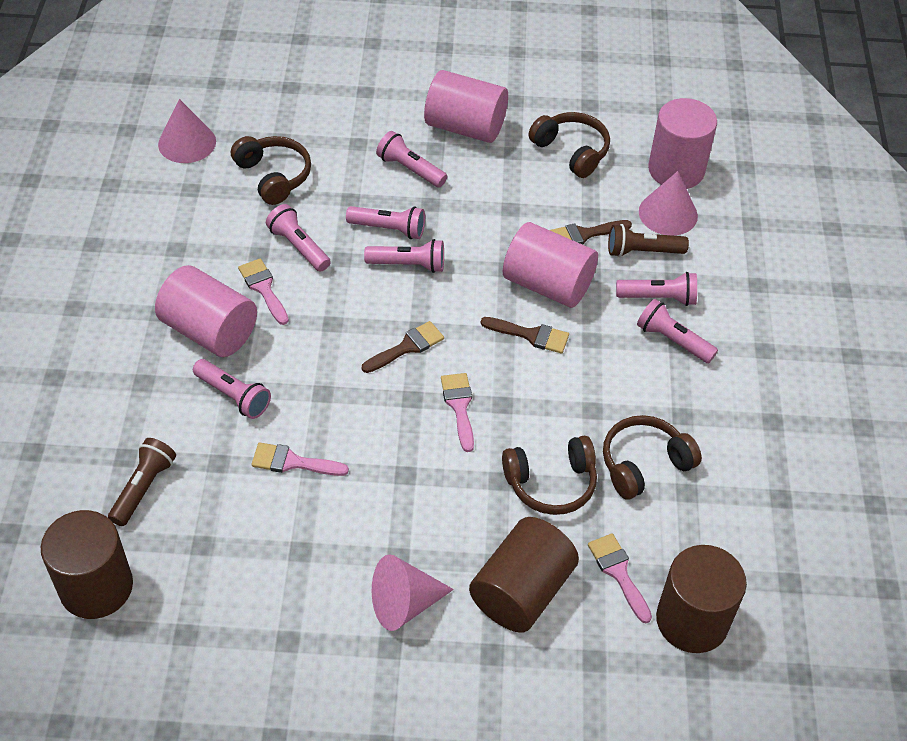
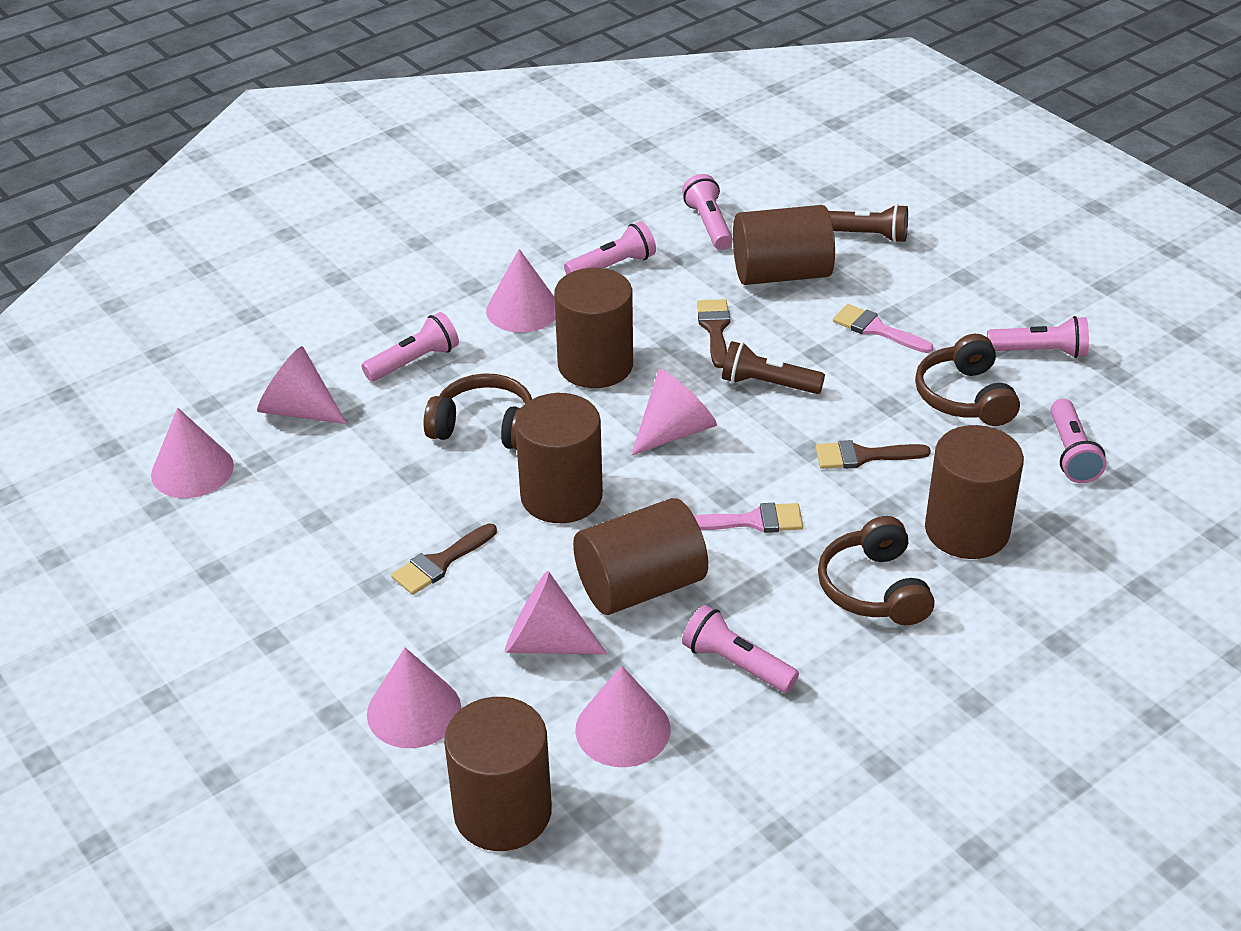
brown cylinder: [41,510,133,619] [469,517,579,633] [656,545,747,653] = 3 -> [444,697,552,851] [515,393,603,523] [554,268,633,388] [573,498,708,615] [733,205,835,285] [925,425,1024,559] = 6
brown headphones: [231,136,311,205] [502,436,597,515] [528,112,610,178] [603,415,702,500] = 4 -> [423,373,532,450] [818,516,935,625] [915,334,1020,426] = 3
pink brush: [238,258,289,325] [251,443,349,476] [441,373,474,452] [588,533,652,623] = 4 -> [694,503,803,533] [833,304,933,353] = 2
pink cone: [158,99,216,163] [372,554,454,631] [639,171,698,236] = 3 -> [151,408,234,498] [257,346,347,424] [367,648,461,748] [486,249,556,333] [505,571,607,655] [575,665,671,767] [631,369,717,456] = 7
pink cylinder: [155,265,257,357] [424,70,508,143] [503,222,598,308] [648,98,717,189] = 4 -> none = 0
pink flashlight: [193,359,271,419] [266,204,331,272] [346,206,425,239] [364,239,444,273] [376,131,447,188] [616,272,697,306] [637,299,718,363] = 7 -> [362,312,459,381] [564,221,656,275] [682,174,733,250] [682,605,799,693] [987,316,1089,358] [1050,399,1106,483] = 6

